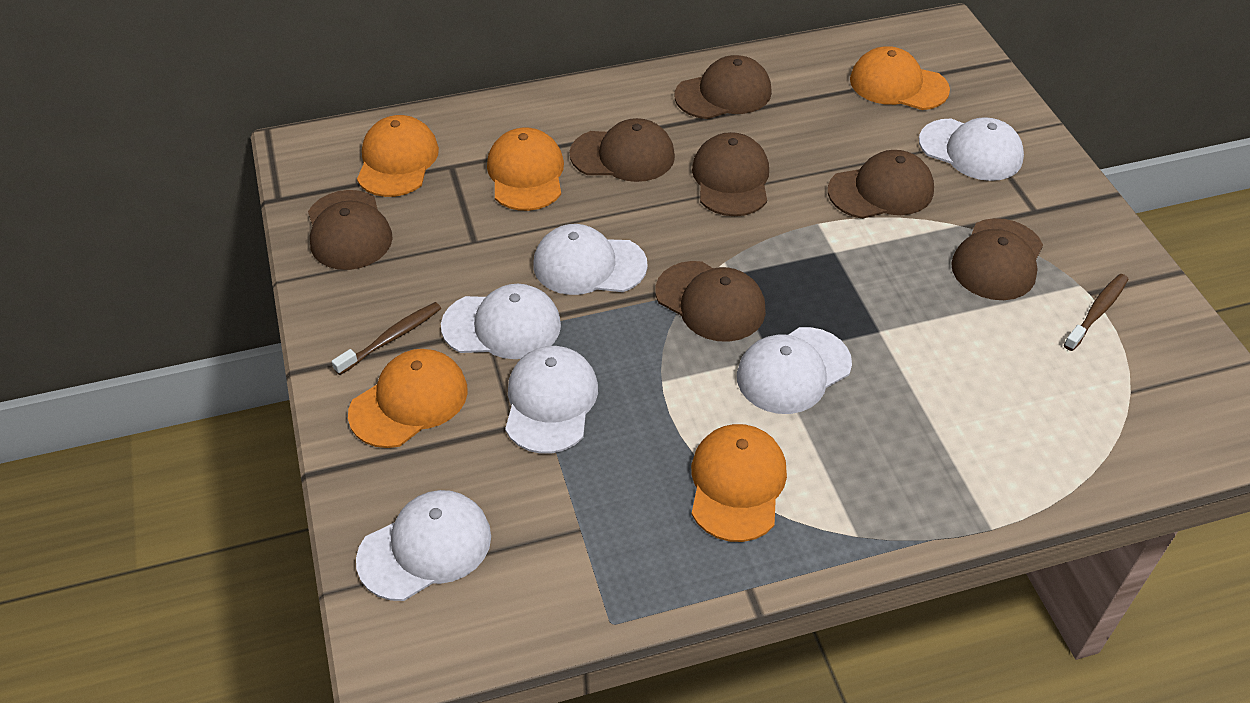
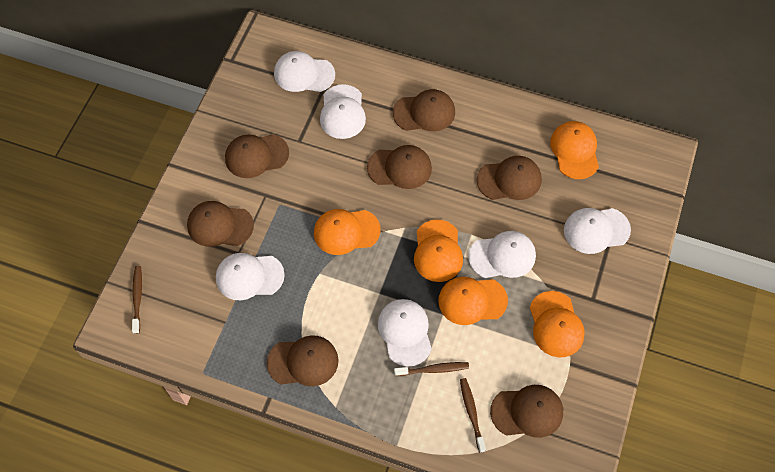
brown toothbrush: [332,302,441,375] [1064,274,1128,351] = 2 -> [132,266,142,334] [394,362,469,376] [460,378,486,453] = 3

